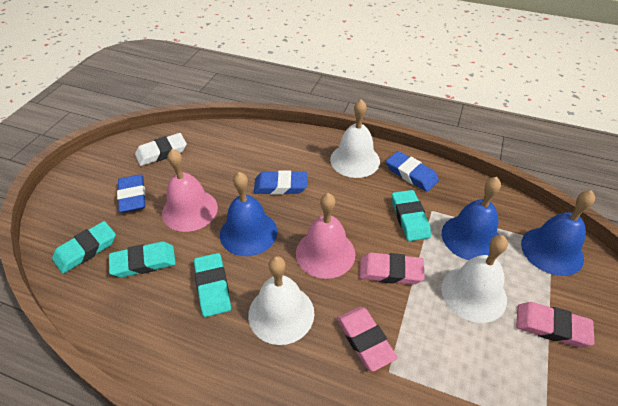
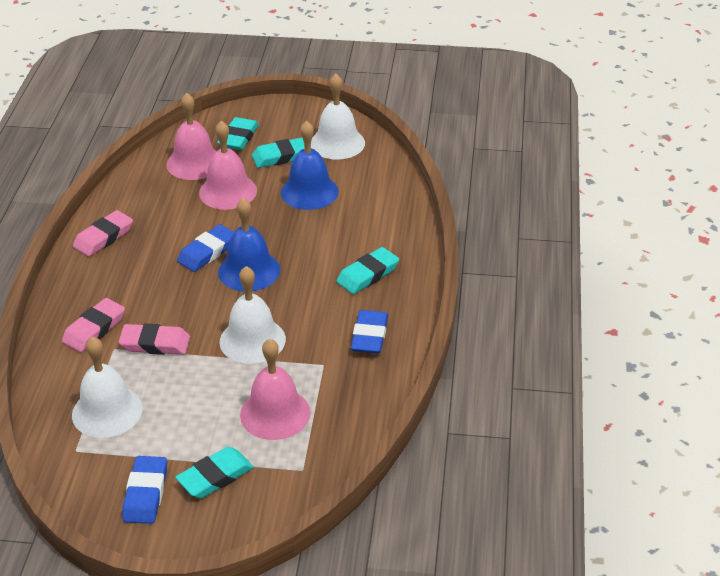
blue bell: [220,172,277,256] [442,177,501,260] [521,190,595,276] = 3 -> [218,198,281,292] [281,121,339,210] = 2
pink bell: [162,149,218,232] [296,193,355,279] = 2 -> [166,93,216,180] [199,121,257,210] [240,339,311,440] = 3
white eraser: [135,133,187,166] = 1 -> none = 0

